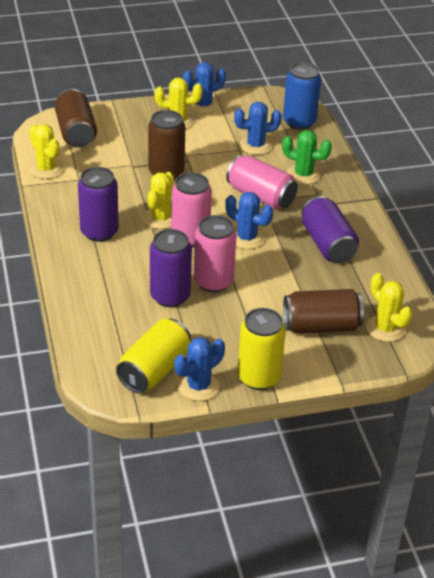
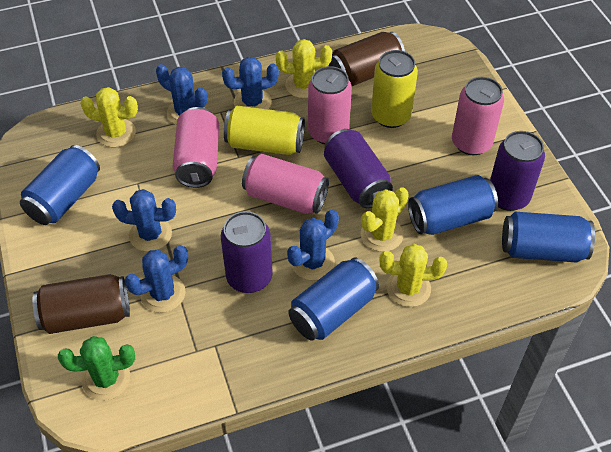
blue cactus: [174,337,225,401] [183,62,226,114] [225,192,273,249] [234,102,282,155] = 4 -> [112,189,176,252] [125,245,188,313] [156,64,207,125] [222,57,279,109] [287,210,339,280] = 5
blue can: [283,62,321,130] = 1 -> [20,145,100,225] [288,257,379,341] [408,175,498,235] [502,212,595,263] = 4
brown can: [55,89,97,147] [148,110,185,180] [283,289,364,334] = 3 -> [33,274,130,334] [328,32,405,86] = 2
pink can: [171,173,212,247] [194,215,237,293] [226,155,298,209] = 3 -> [173,107,219,188] [242,154,329,214] [308,66,352,144] [452,77,504,155] = 4

